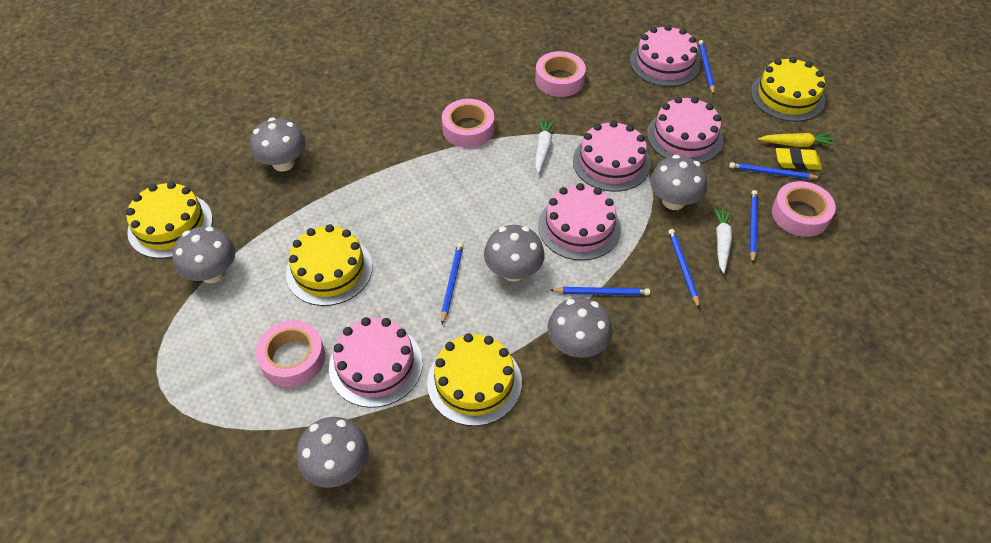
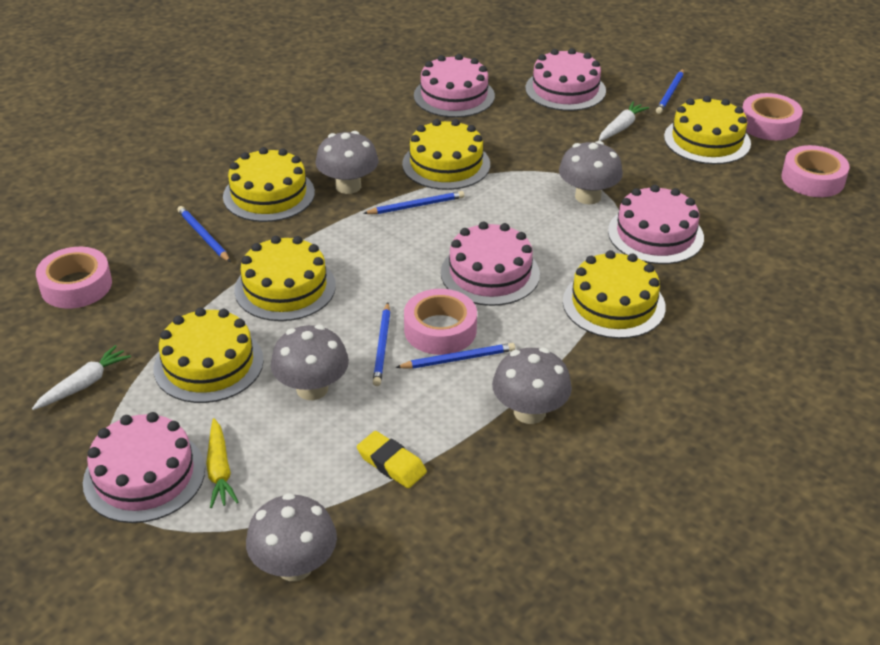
blue pencil: [441,243,463,324] [550,287,650,295] [668,229,700,309] [698,40,715,95] [729,162,820,179] [750,190,758,263] = 6 -> [177,206,231,262] [363,191,464,214] [373,302,390,386] [395,343,515,369] [656,69,684,114] = 5
grey mushroom: [172,226,236,283] [250,118,306,172] [297,417,369,488] [484,225,545,282] [547,297,612,358] [650,155,707,210] = 6 -> [246,493,337,581] [271,325,349,400] [315,131,379,194] [492,348,572,424] [559,141,623,205] = 5
yellow cake: [126,181,213,258] [286,224,373,306] [427,333,522,426] [751,57,825,122] = 4 -> [154,307,264,403] [223,147,315,222] [235,236,336,321] [402,119,490,190] [563,250,666,339] [664,96,751,164] = 6

